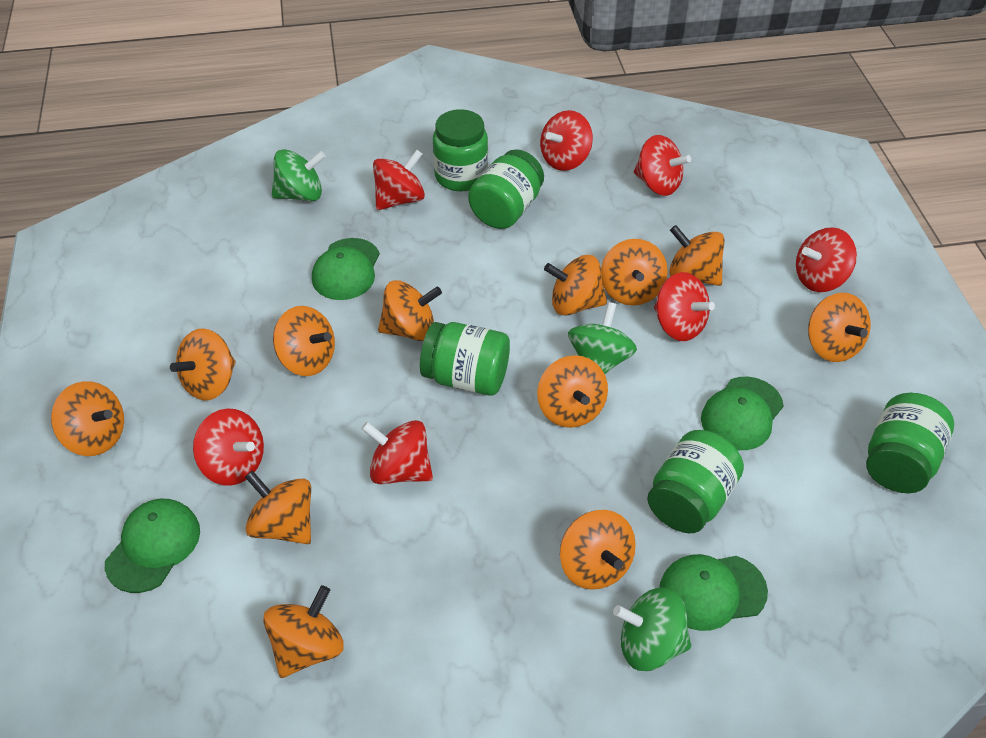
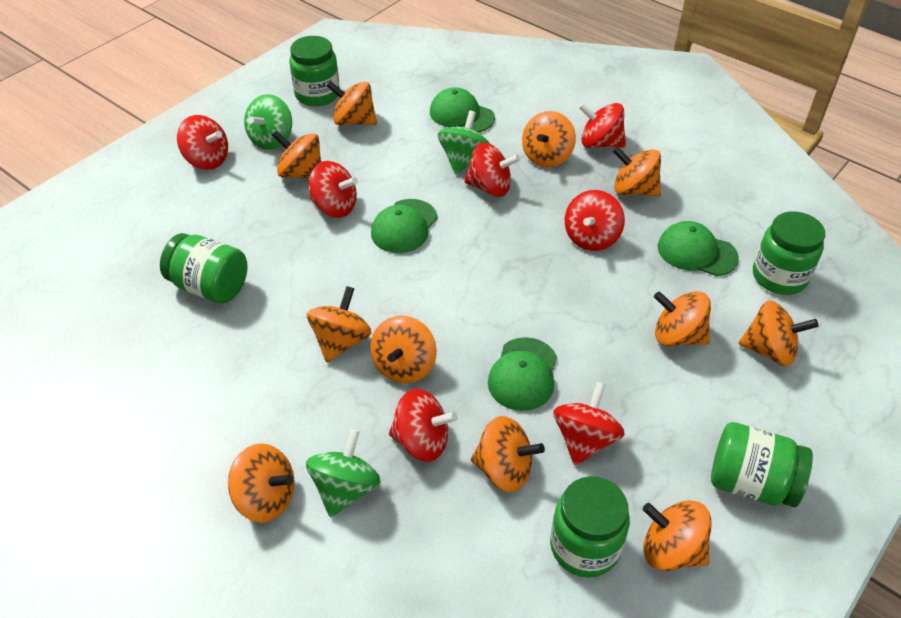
orange spinning top: [51,381,124,456] [170,328,236,400] [245,470,311,544] [263,585,344,678] [273,306,335,376] [378,280,442,341] [537,355,608,428] [544,255,607,315] [560,510,636,590] [601,239,668,306] [669,225,724,286] [808,293,871,362] = 12 -> [228,443,295,523] [272,130,321,179] [307,286,371,362] [327,81,377,125] [370,316,437,383] [471,416,545,492] [522,111,576,167] [613,147,661,196] [643,500,711,571] [654,291,711,346] [739,300,818,366] = 11

